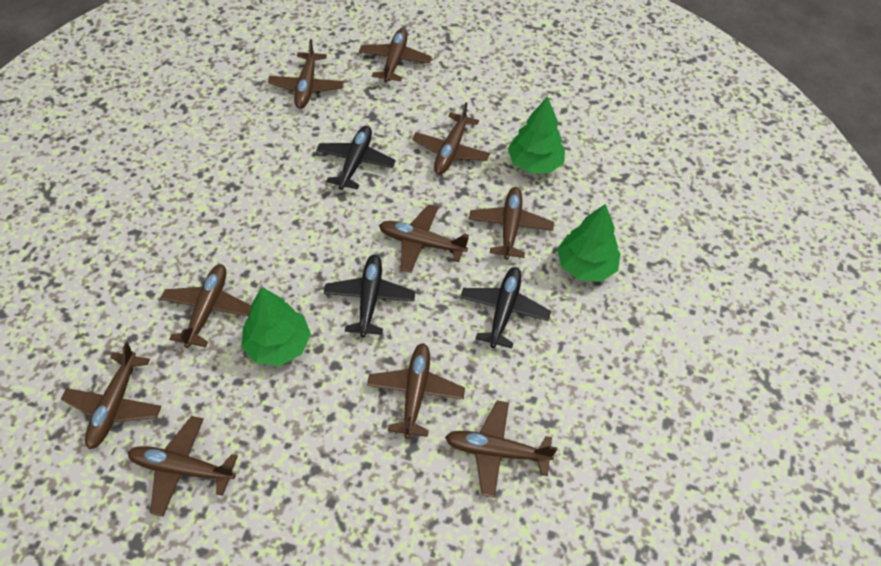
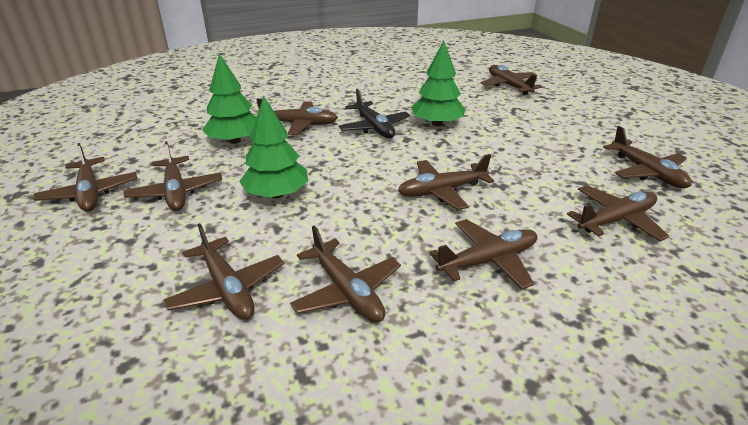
black plane: [316,126,396,190] [324,254,415,338] [460,267,551,349] = 3 -> [339,89,410,138] = 1

